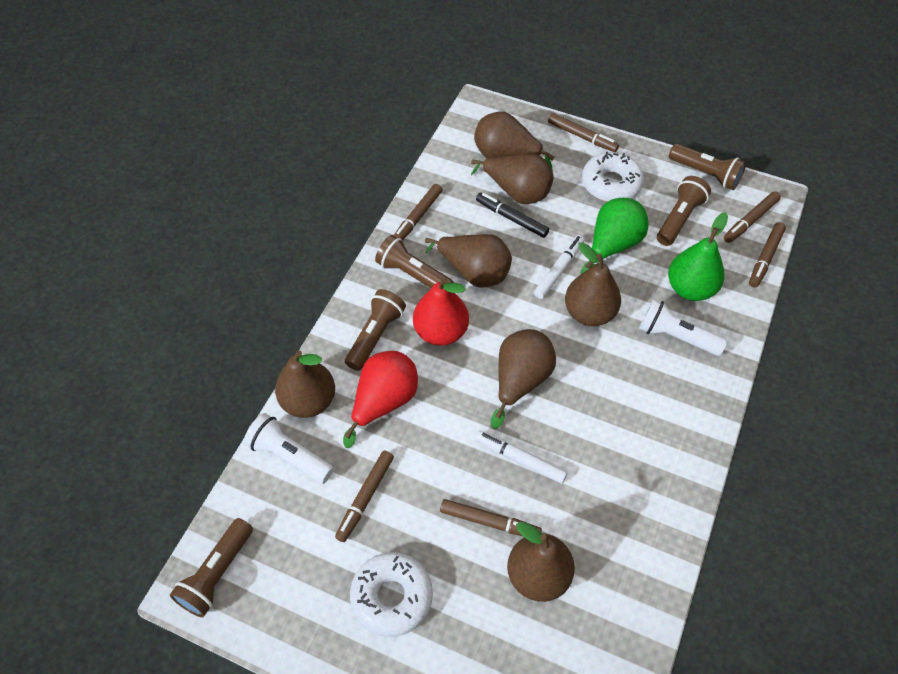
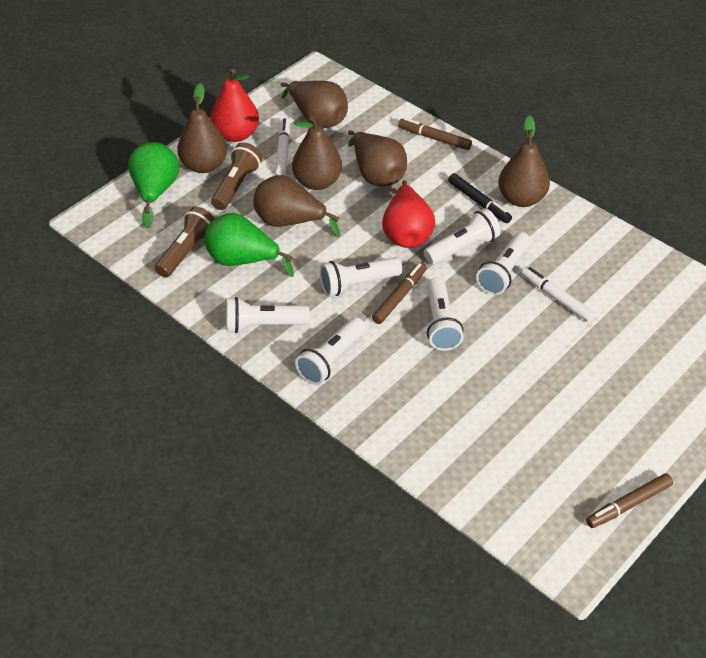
brown flashlight: [170,518,253,618] [345,289,406,371] [375,235,453,288] [657,176,711,246] [669,144,746,190] = 5 -> [155,207,215,278] [211,142,263,210] = 2
brown marker: [335,451,394,542] [393,184,442,241] [440,499,542,536] [548,113,619,152] [724,191,781,243] [749,222,786,288] = 6 -> [372,262,427,324] [398,118,472,150] [586,473,673,528] = 3
brown pear: [275,350,335,418] [425,234,512,288] [471,154,554,204] [474,111,555,172] [491,329,556,429] [507,522,575,602] [565,242,621,326] = 7 -> [177,83,227,173] [253,175,340,237] [281,81,348,129] [292,116,342,190] [348,130,407,186] [498,115,550,207] = 6
white donut: [350,552,433,637] [582,151,644,202] = 2 -> none = 0
white flashlight: [244,413,334,484] [639,298,727,356] = 2 -> [226,297,310,333] [295,317,366,385] [320,257,402,296] [424,208,501,264] [427,278,464,351] [476,232,531,295] = 6

